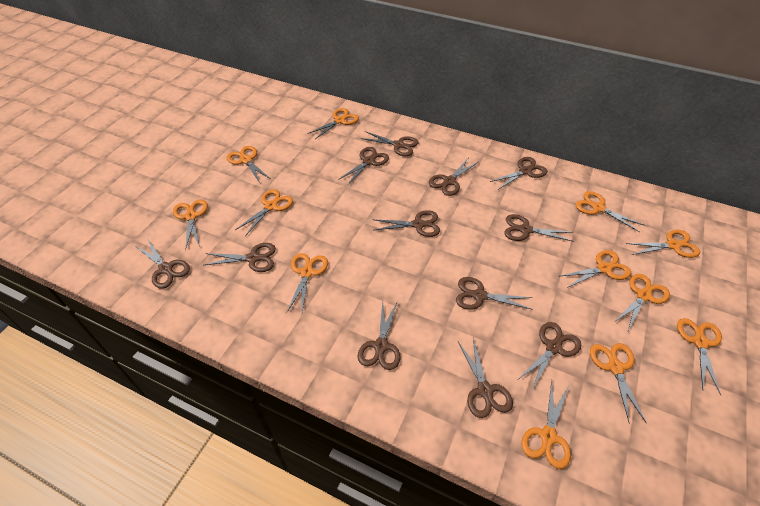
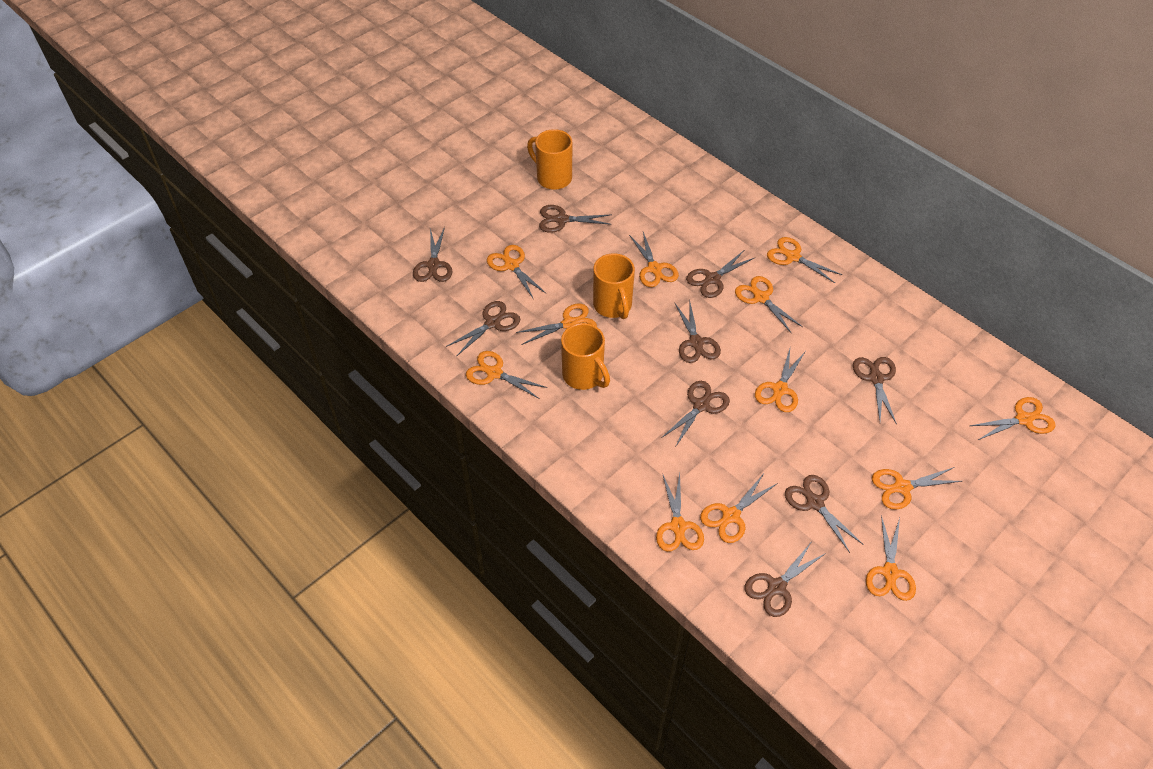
brown scissors: [136,238,190,289] [204,243,276,272] [338,147,389,186] [358,302,401,370] [360,131,419,156] [375,210,440,237] [429,159,478,196] [456,277,533,310] [458,338,513,418] [490,157,547,189] [504,214,574,242] [519,322,581,390] = 12 -> [413,227,453,282] [446,301,520,357] [539,205,612,233] [662,381,730,446] [675,303,721,363] [686,250,754,298] [744,543,826,617] [785,475,864,553] [853,357,897,424] = 9
orange mug: none = 0 -> [527,129,572,190] [561,323,610,390] [593,254,635,319] = 3

